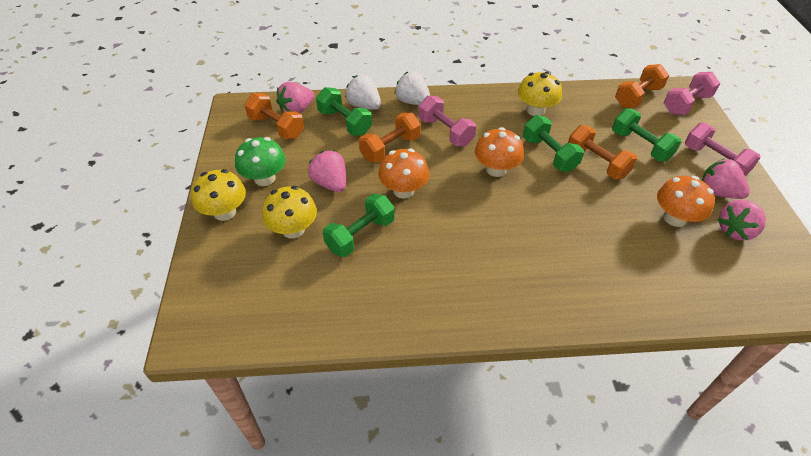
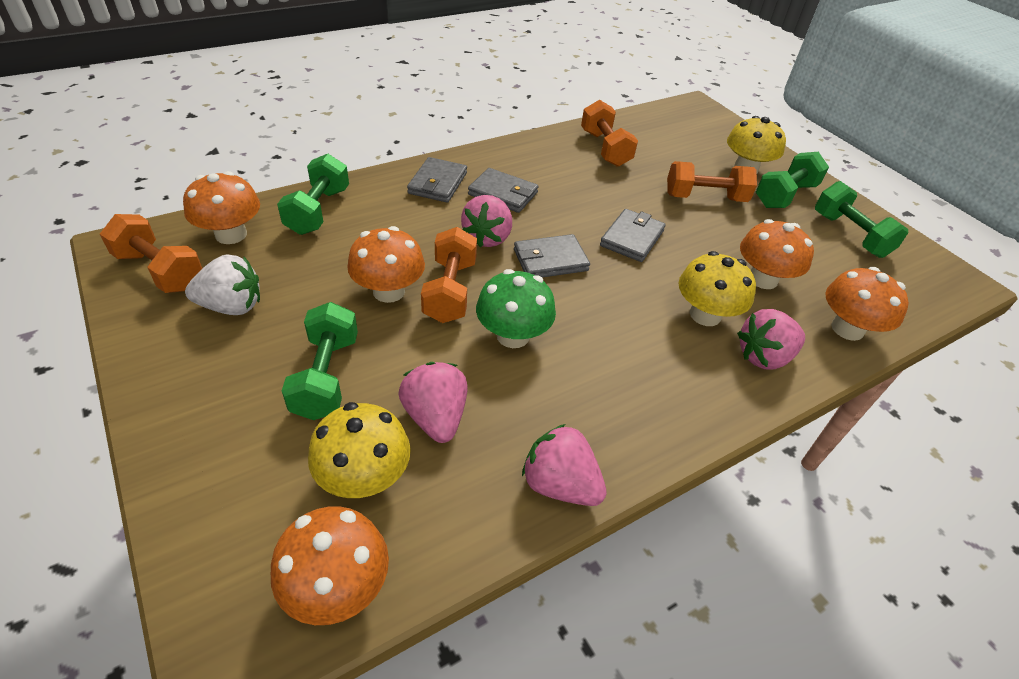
grey wallet: none = 0 -> [407,157,467,203] [468,168,539,213] [514,234,590,278] [600,209,666,262] = 4
orange mushroom: [379,148,429,198] [475,127,524,177] [657,176,715,227] = 3 -> [183,171,260,244] [271,506,389,625] [347,226,425,303] [740,219,814,289] [826,267,909,341] = 5
pink dumbbell: [419,95,476,146] [664,72,720,115] [685,122,761,176] = 3 -> none = 0
white strawberry: [345,75,381,110] [395,71,430,105] = 2 -> [185,254,260,315] = 1

